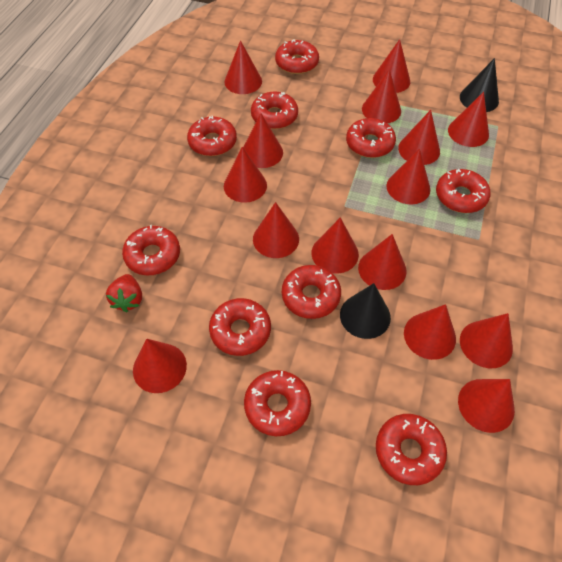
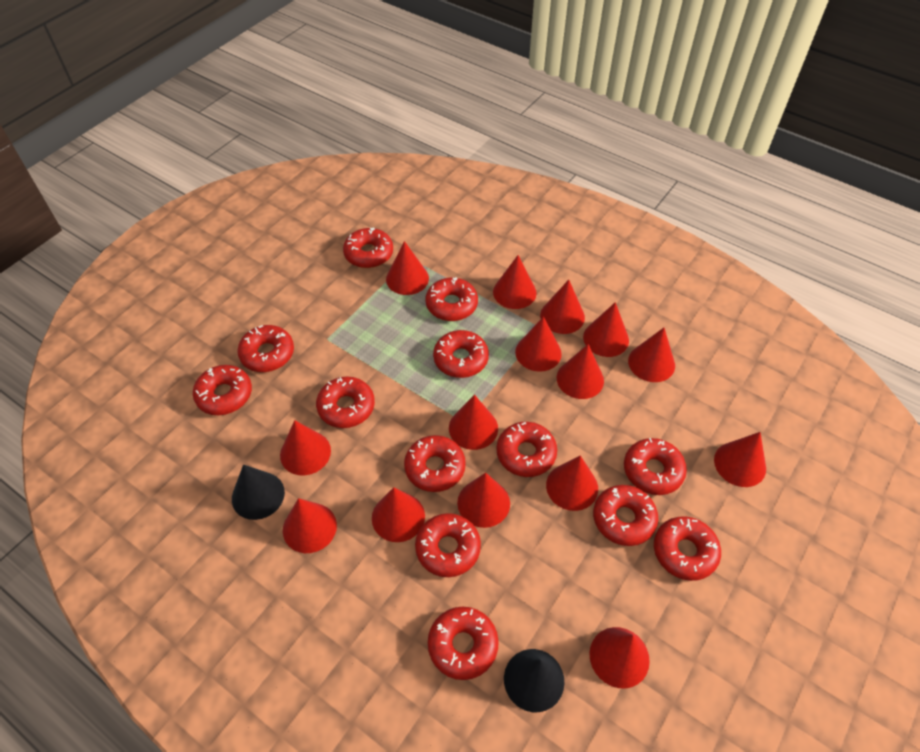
red donut: [122,225,180,275] [187,116,237,156] [209,298,271,356] [244,370,311,436] [251,91,298,129] [275,39,319,74] [282,265,341,319] [346,118,396,158] [376,414,447,485] [436,169,490,213] = 10 -> [193,365,252,415] [237,325,294,372] [316,377,375,428] [343,228,393,268] [404,435,466,492] [415,513,481,577] [425,277,478,321] [428,607,499,680] [433,330,489,378] [496,422,557,477] [593,485,658,546] [624,438,687,495] [654,517,721,581] = 13
red strawberry: [106,274,142,312] = 1 -> none = 0

